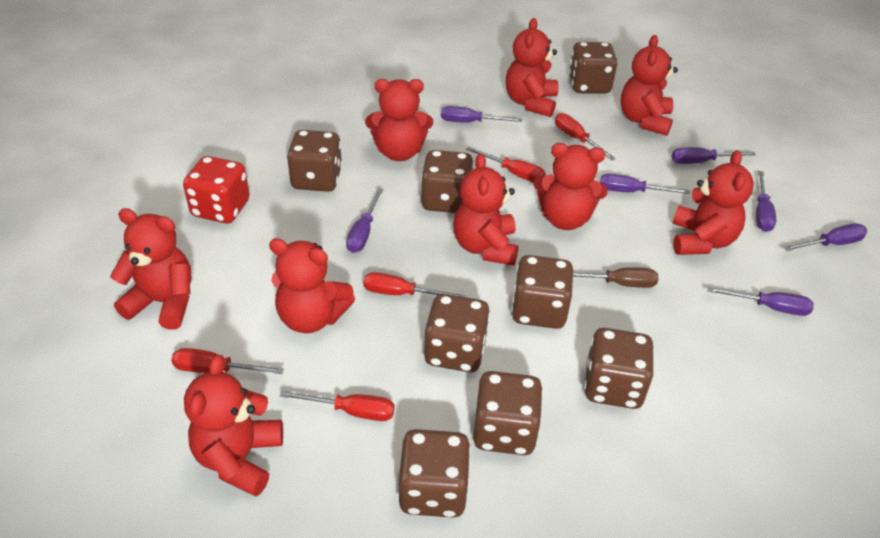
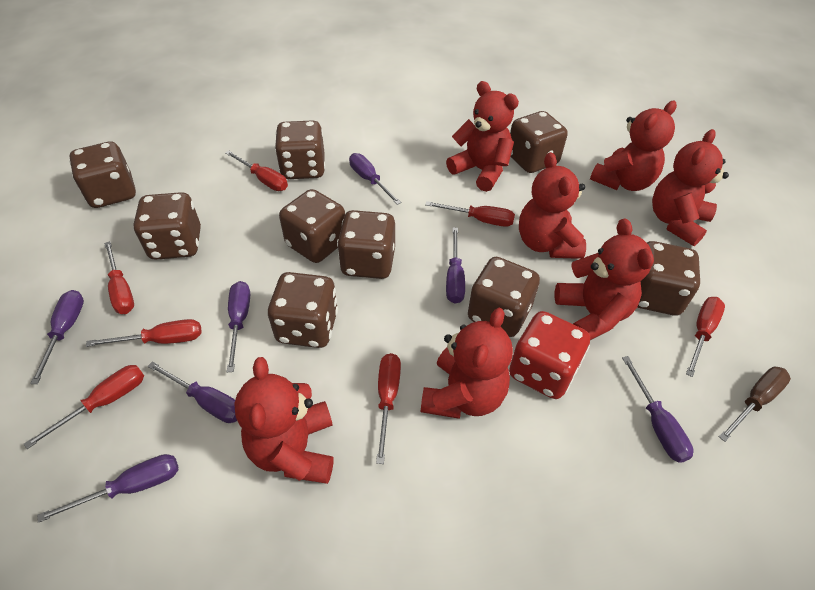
brown dice: [287,130,342,192] [399,429,471,518] [421,150,474,213] [424,294,490,372] [473,371,543,455] [511,255,573,329] [569,42,617,94] [584,328,654,409] = 8 -> [69,142,136,208] [133,192,201,260] [268,272,338,348] [275,120,325,179] [279,189,345,263] [337,210,395,279] [468,257,540,337] [510,111,568,173] [637,241,700,315] = 9
red screwdriver: [171,348,284,374] [280,390,395,421] [363,272,465,297] [466,146,546,182] [555,113,616,160] = 5 -> [24,365,144,449] [86,319,202,347] [104,241,134,314] [225,151,288,191] [376,353,401,464] [425,201,515,227] [686,297,725,377] = 7
red teddy bear: [110,208,192,330] [184,354,283,497] [269,238,355,333] [365,79,433,161] [453,154,519,266] [506,18,559,117] [533,143,608,230] [621,35,678,136] [672,150,754,255] = 9 -> [234,357,333,484] [421,308,513,419] [446,81,519,192] [519,152,586,259] [554,218,654,340] [590,101,677,191] [652,129,729,246] = 7

